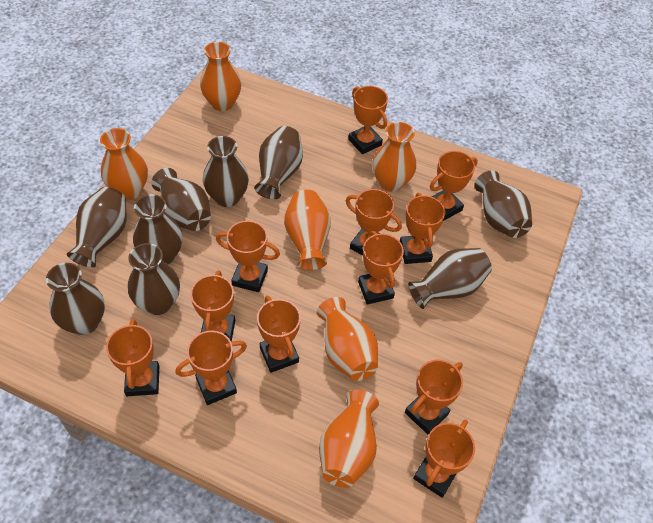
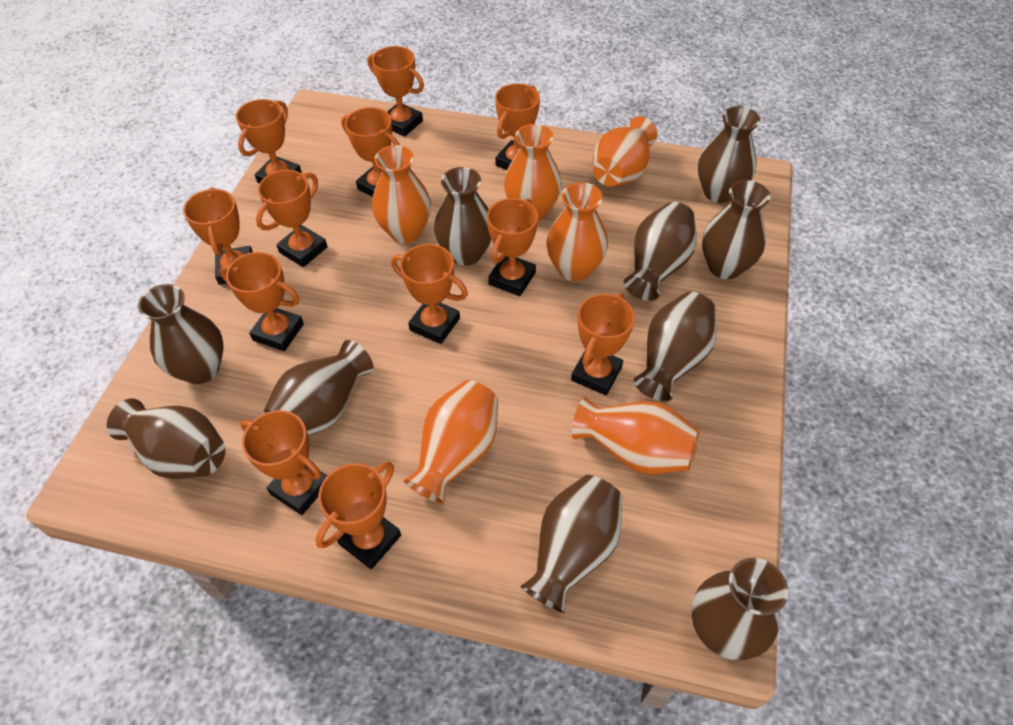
brown vase: [46,263,105,335] [67,187,127,268] [128,243,180,315] [133,194,183,264] [151,168,211,231] [203,136,249,207] [254,126,303,199] [408,248,492,309] [474,170,532,238] = 9 -> [107,399,226,479] [138,284,224,384] [263,340,374,435] [434,167,492,266] [520,475,622,613] [623,202,697,301] [633,292,716,402] [692,558,788,660] [698,106,760,203] [702,180,771,279] = 10

